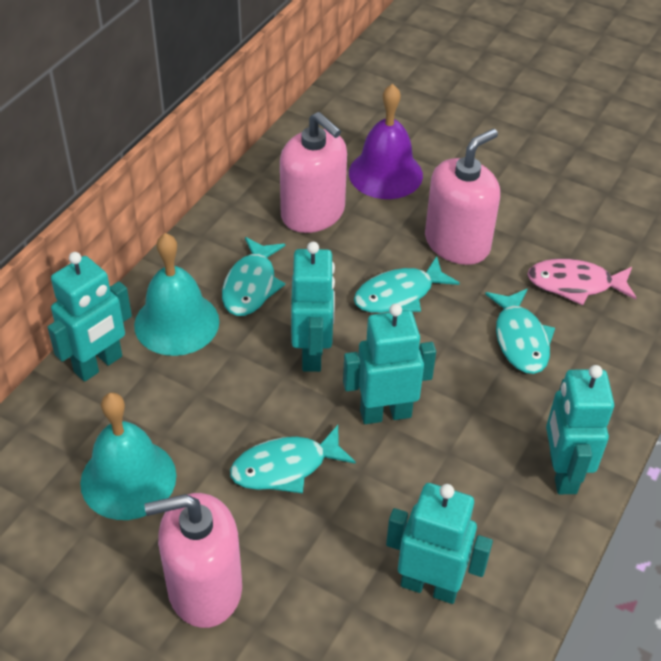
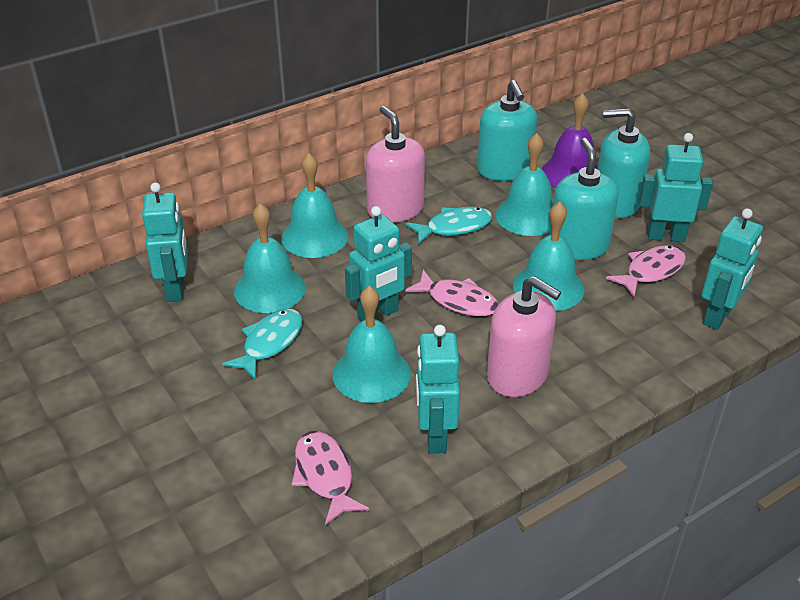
pink fish: [528,259,636,305] = 1 -> [291,431,370,525] [405,270,499,316] [606,245,686,297] = 3
pink soap dispenser: [144,493,242,628] [280,112,347,233] [425,129,500,265] = 3 -> [366,106,425,223] [487,276,561,397] = 2
turquoise bell: [80,393,176,520] [134,233,219,356] = 2 -> [234,204,306,313] [281,153,348,258] [333,286,411,403] [495,133,553,236] [513,202,584,311] = 5
turquoise fish: [222,237,285,316] [230,425,356,493] [354,256,460,313] [485,289,555,374] = 4 -> [222,309,302,380] [406,207,492,244] = 2
turquoise soap dispenser: none = 0 -> [477,80,537,181] [549,138,619,260] [598,108,650,218] = 3

